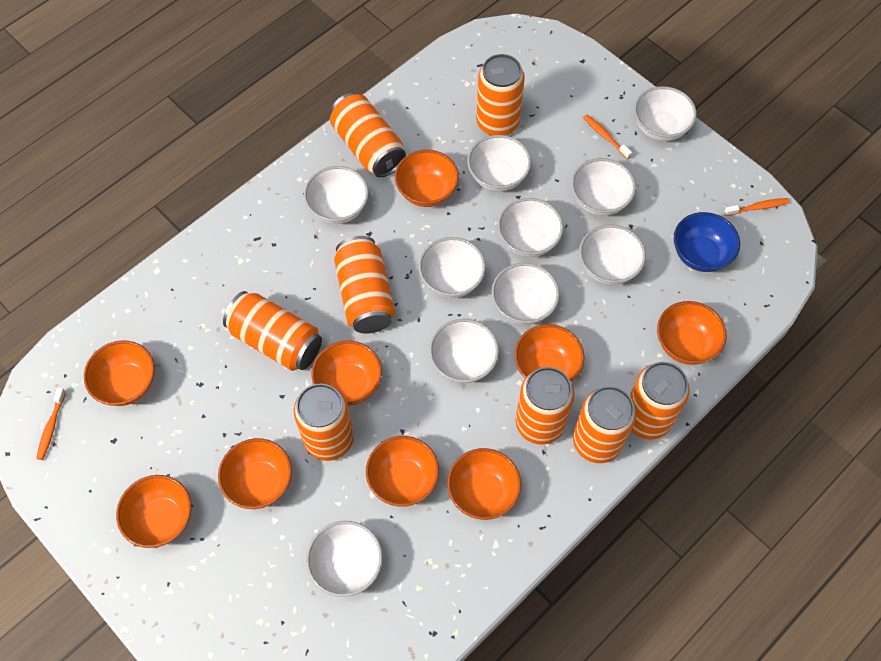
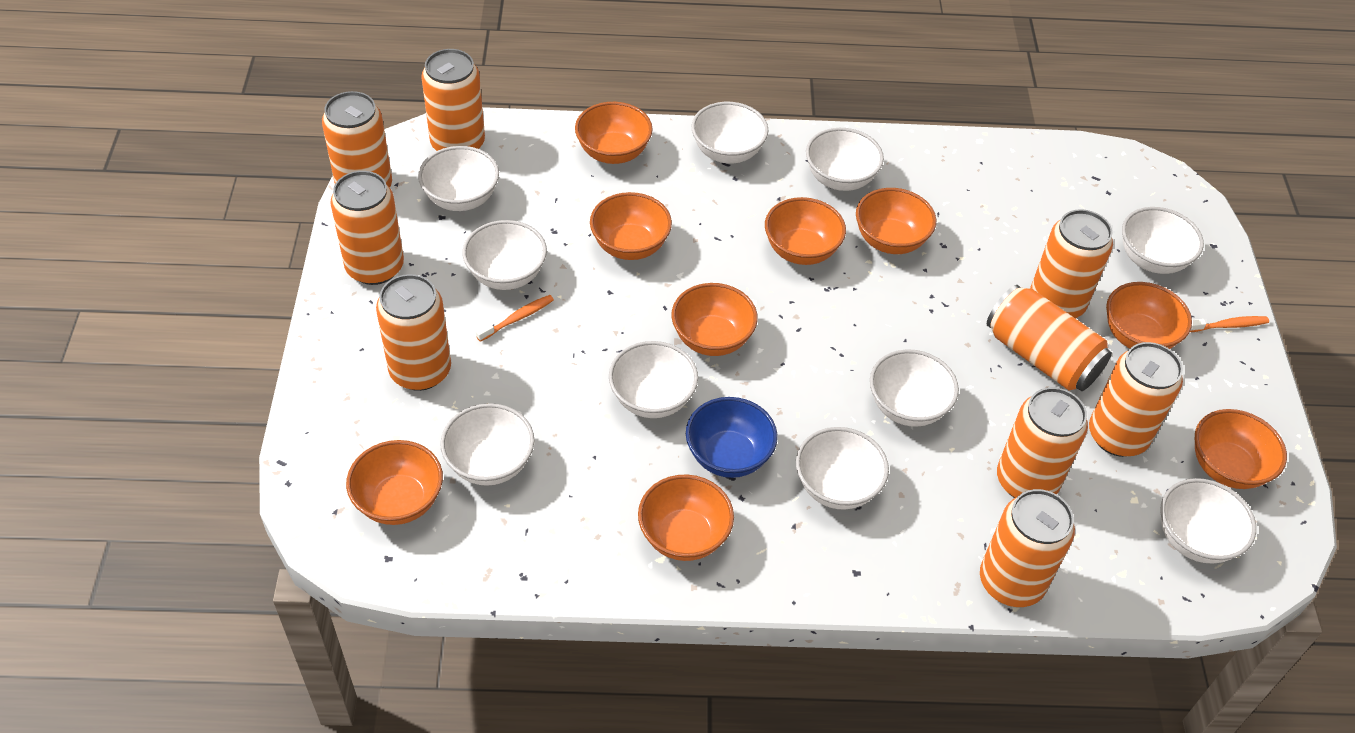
orange can: [223,291,322,371] [294,384,354,461] [330,93,406,177] [334,236,395,333] [476,54,525,136] [515,367,574,445] [573,386,636,463] [629,362,690,440] = 8 -> [322,91,392,187] [330,171,404,285] [376,274,451,391] [421,49,485,151] [980,489,1075,607] [987,285,1112,391] [997,387,1088,498] [1030,209,1113,318] [1089,342,1183,457] = 9
orange toothbrush: [36,387,66,460] [583,115,632,159] [724,198,789,216] = 3 -> [476,295,554,342] [1190,316,1269,332] = 2

